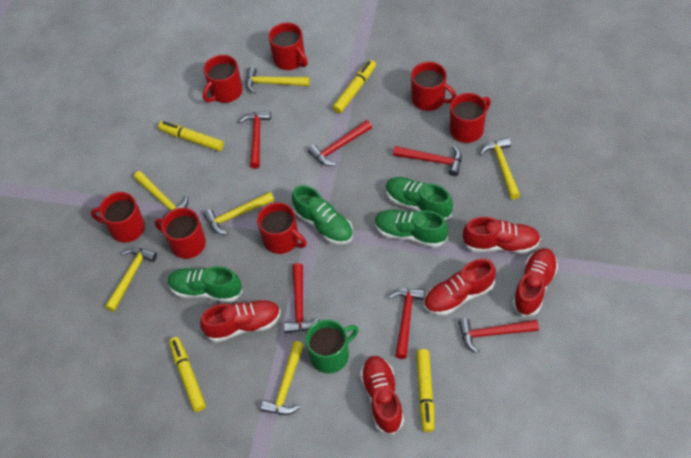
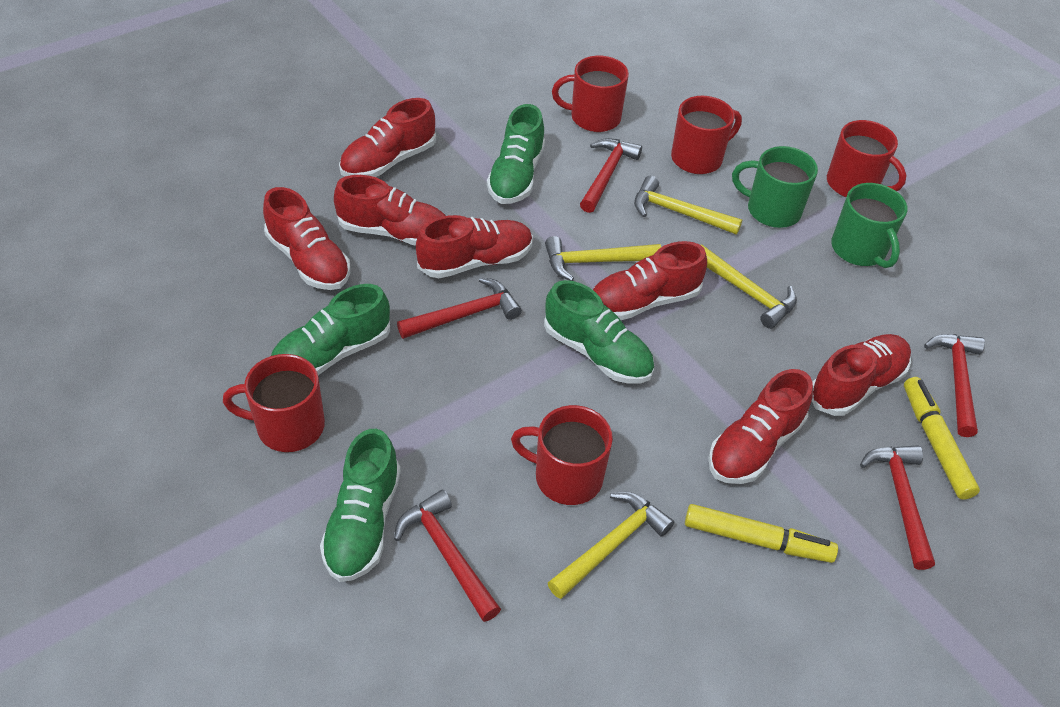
green mug: [306,320,359,374] = 1 -> [732,146,818,228] [831,183,907,268] = 2
red hammer: [239,111,271,169] [284,263,320,333] [308,120,372,166] [388,288,425,359] [393,146,462,176] [459,318,539,353] = 6 -> [394,490,501,622] [397,277,522,339] [580,138,642,213] [860,445,935,570] [924,334,985,437] = 5
red mug: [91,192,145,243] [155,208,206,259] [203,55,243,103] [257,203,306,254] [268,23,308,70] [411,62,456,111] [450,93,491,143] = 7 -> [223,354,325,452] [511,405,613,505] [552,56,629,132] [671,96,742,174] [827,120,907,197] = 5
red shoe: [200,300,281,342] [360,356,404,435] [424,259,496,316] [462,217,541,253] [512,248,558,317] = 5 -> [263,187,350,290] [334,175,446,246] [339,98,436,177] [416,215,533,278] [593,241,707,320] [708,369,813,484] [812,334,911,416] = 7
yellow hammer: [105,247,157,312] [134,171,188,218] [203,192,275,235] [246,67,310,94] [261,341,304,415] [480,138,520,199] = 6 -> [545,236,661,281] [548,492,674,599] [634,176,742,235] [701,245,797,329] = 4
yellow marker: [158,121,224,151] [169,337,206,412] [332,60,376,114] [416,349,434,432] = 4 -> [685,504,838,563] [904,377,980,500] = 2

